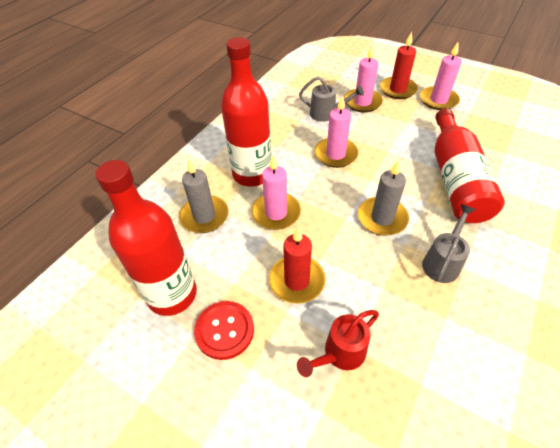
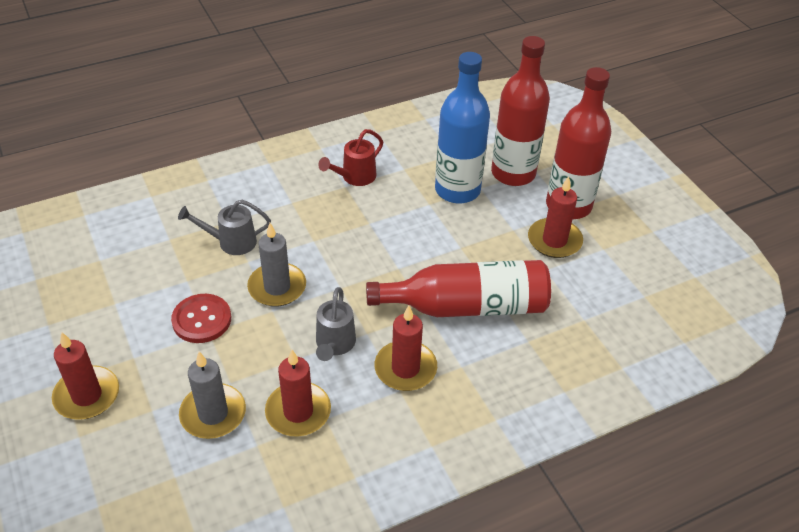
blue bottle: none = 0 -> [435,52,490,204] = 1
pink candle: [251,155,301,230] [314,95,358,168] [344,45,383,113] [420,42,462,110] = 4 -> none = 0
red candle: [269,227,326,304] [380,32,418,99] = 2 -> [52,332,119,420] [265,350,331,437] [375,306,437,391] [528,176,583,258] = 4

